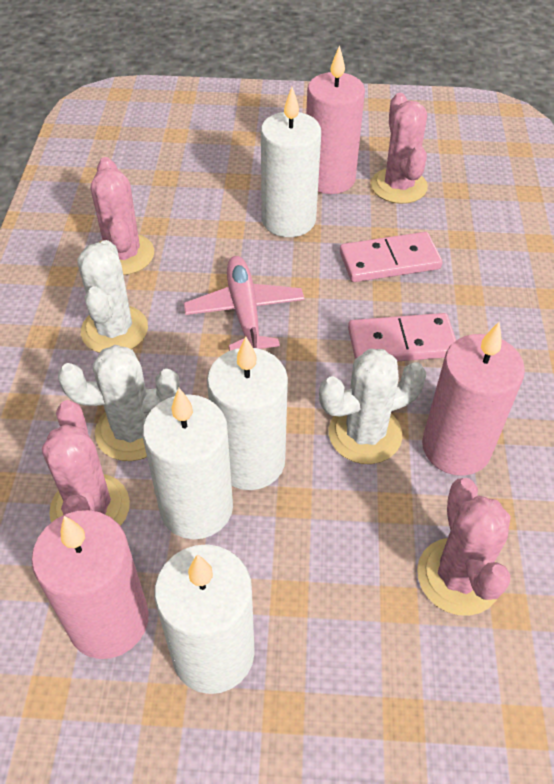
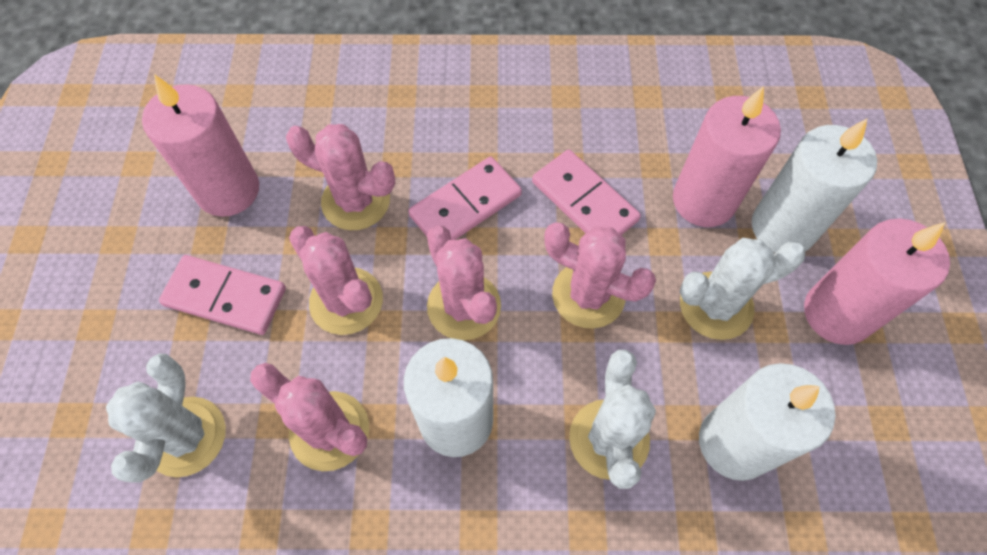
pink cactus: [42,400,130,526] [91,157,154,275] [371,93,428,204] [417,478,511,616] = 4 -> [250,363,369,471] [286,124,396,230] [289,226,383,335] [427,226,501,340] [544,222,656,329] = 5
pink domino: [340,232,442,282] [348,313,456,361] = 2 -> [159,255,286,335] [408,157,522,240] [532,149,641,235] = 3
pink plane: [184,256,304,351] = 1 -> none = 0
white candle: [143,388,233,539] [154,544,255,694] [207,337,288,490] [261,87,321,237] = 4 -> [404,338,493,457] [699,363,835,481] [752,119,877,253] = 3

